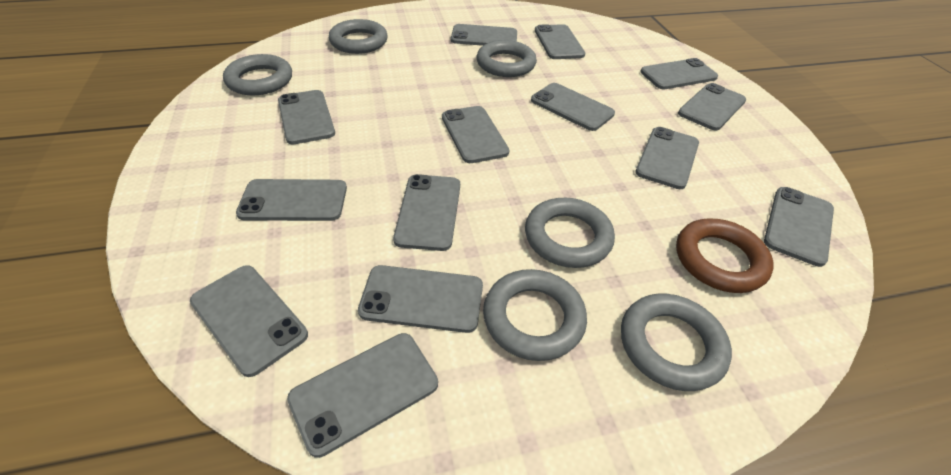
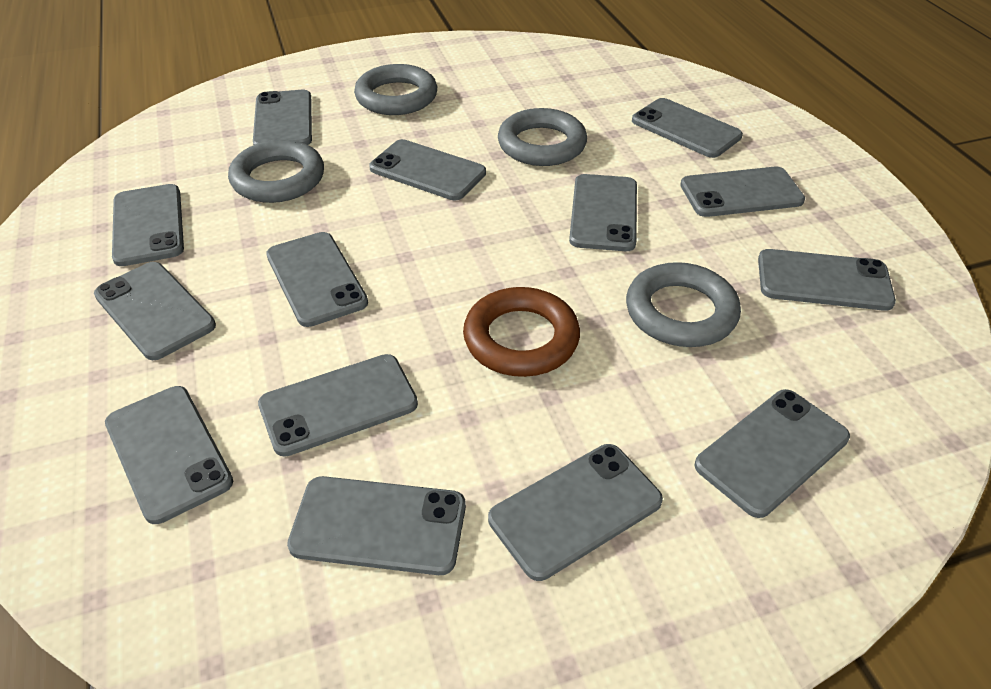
grey ring: [223,54,292,95] [329,19,388,54] [477,40,537,77] [483,269,587,361] [525,198,615,268] [621,294,732,391] = 6 -> [228,140,324,203] [354,64,437,115] [498,108,587,166] [626,262,741,347] = 4

